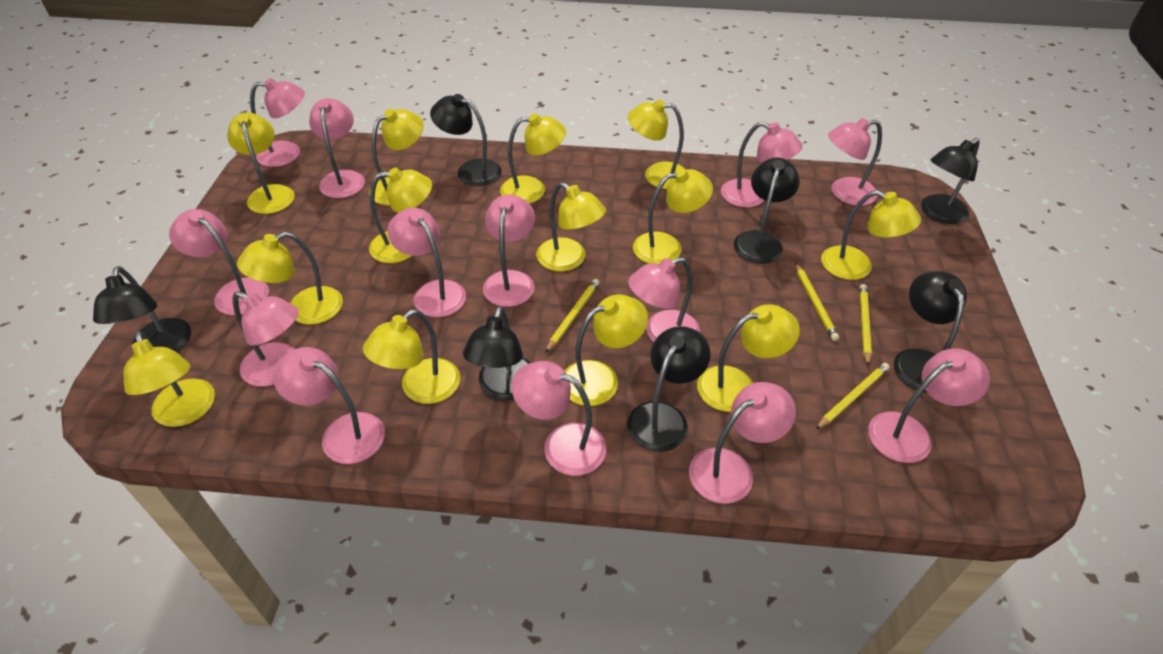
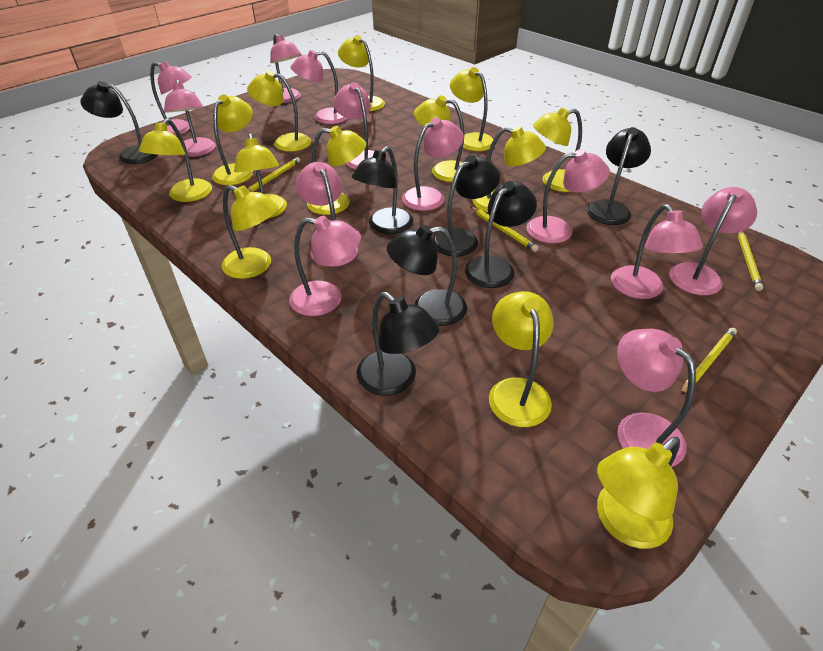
pink lamp: [169,209,269,315] [232,291,299,387] [250,78,305,167] [273,347,385,464] [309,98,365,198] [388,208,466,317] [483,194,535,307] [511,361,606,476] [628,257,700,342] [689,382,796,504] [721,122,802,207] [828,118,882,206] [868,348,990,463] = 13 -> [150,61,192,136] [164,80,216,157] [270,34,302,103] [289,216,361,316] [290,50,348,124] [295,162,358,267] [333,82,374,170] [402,118,464,211] [526,149,610,243] [611,204,703,299] [617,329,696,467] [669,187,757,295] = 12

